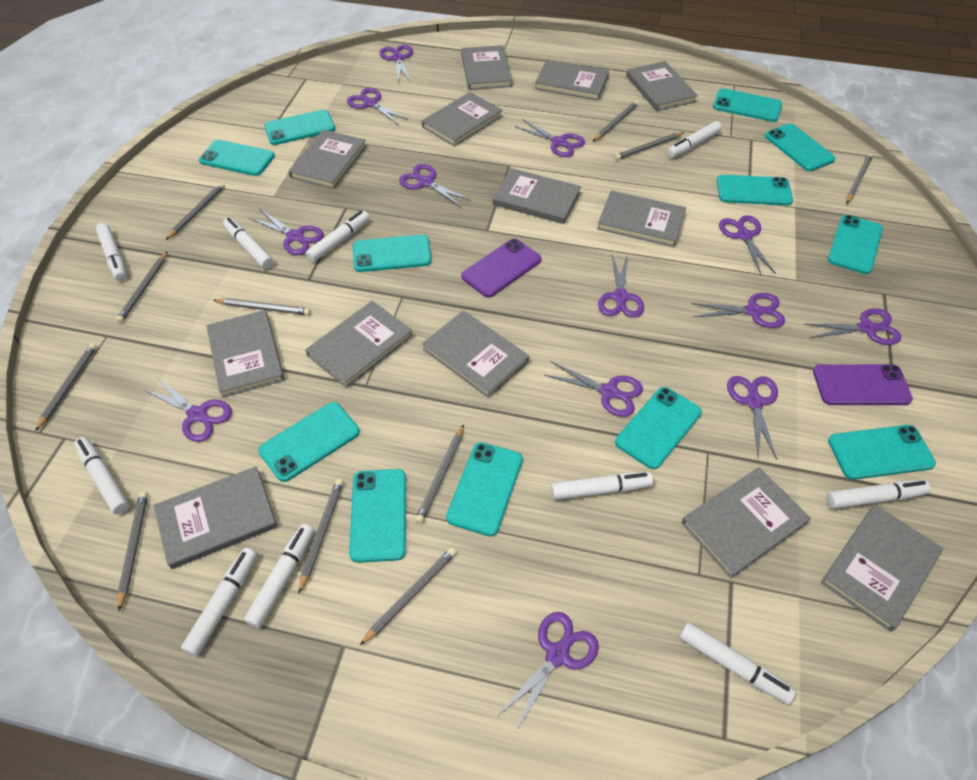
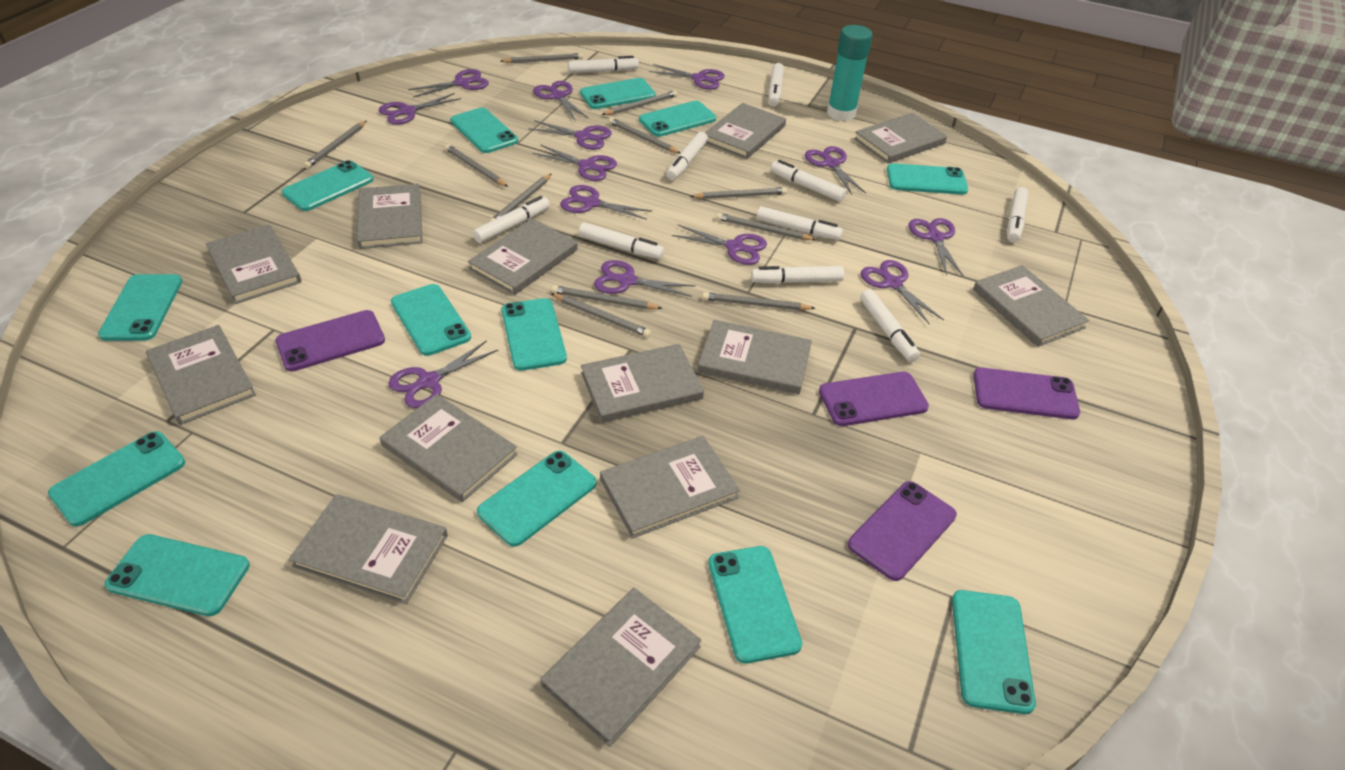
purple phone: [461,239,541,298] [813,364,913,405] = 2 -> [276,310,385,372] [819,372,929,426] [848,481,957,581] [973,368,1080,419] = 4
turquoise glue stick: none = 0 -> [827,25,873,121] = 1
turquoise phone: [199,140,275,176] [258,402,360,482] [264,110,335,145] [349,469,406,563] [353,235,431,272] [446,442,523,536] [615,387,702,469] [713,88,782,122] [717,175,793,206] [765,124,836,171] [828,215,883,274] [828,425,936,480] = 12 -> [48,431,185,527] [98,274,182,341] [105,534,250,616] [282,160,374,211] [391,284,471,356] [450,108,518,153] [477,451,596,547] [501,298,567,371] [580,78,656,109] [639,101,716,137] [708,546,802,664] [887,163,968,195] [952,590,1036,714] = 13

